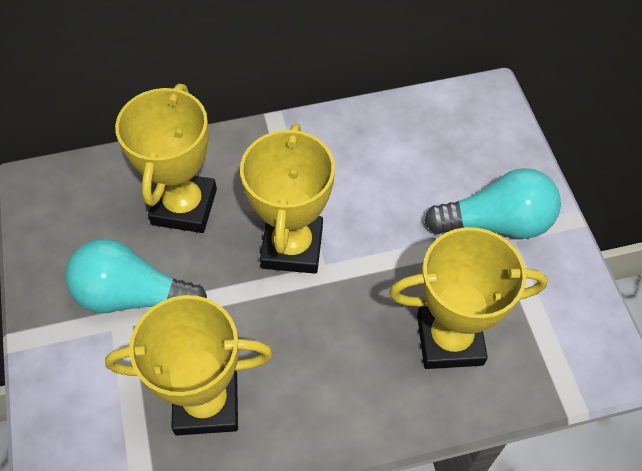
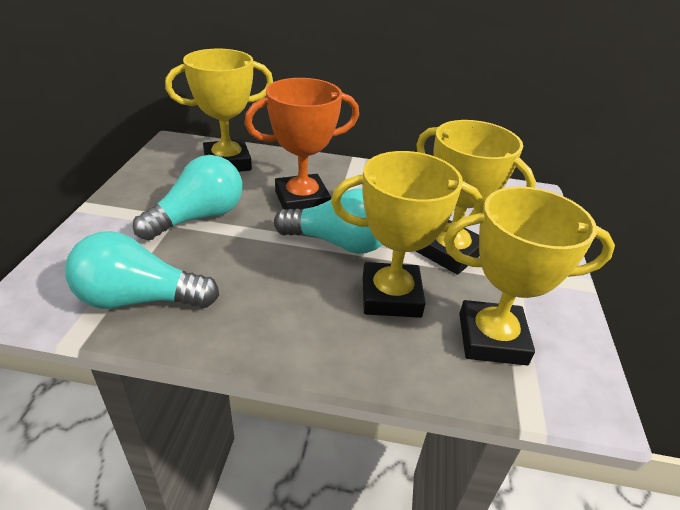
orange trophy: none = 0 -> [244,78,359,210] = 1
turquoise light bulb: [65,239,207,313] [424,168,561,239] = 2 -> [65,231,219,309] [133,155,242,240] [274,188,382,254] = 3

